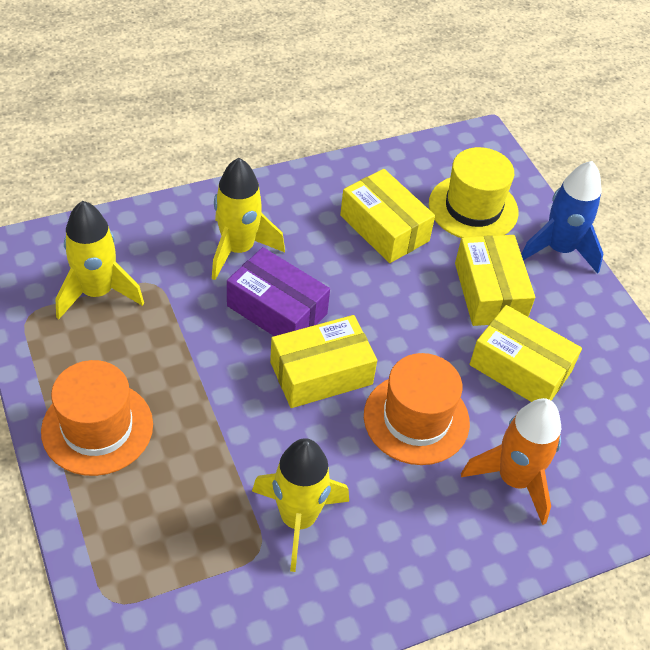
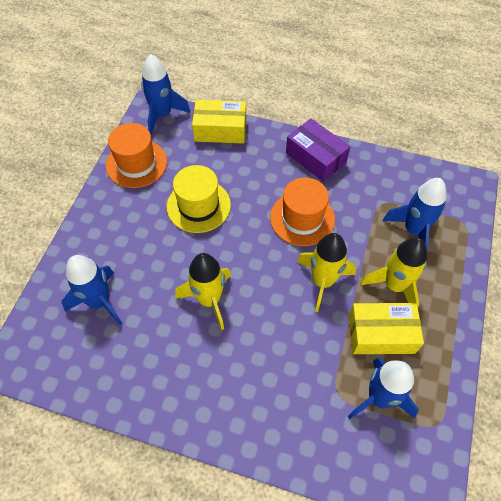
blue rocket: [521,161,603,274] = 1 -> [62,255,123,325] [141,54,191,135] [348,358,419,419] [383,178,446,249] = 4
orange rocket: [461,398,561,525] = 1 -> none = 0
yellow box: [270,315,377,408] [340,169,435,263] [455,235,535,326] [470,305,582,402] = 4 -> [192,100,246,144] [349,303,424,354] = 2

